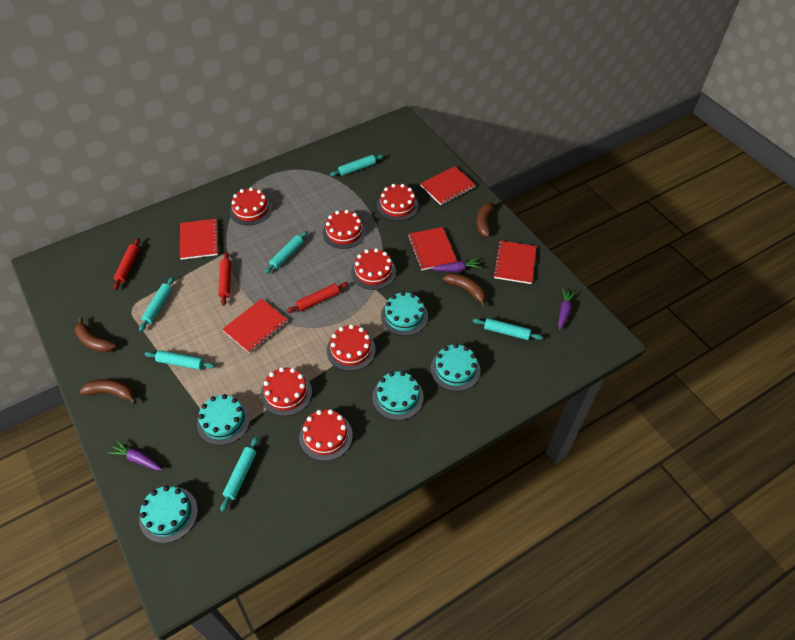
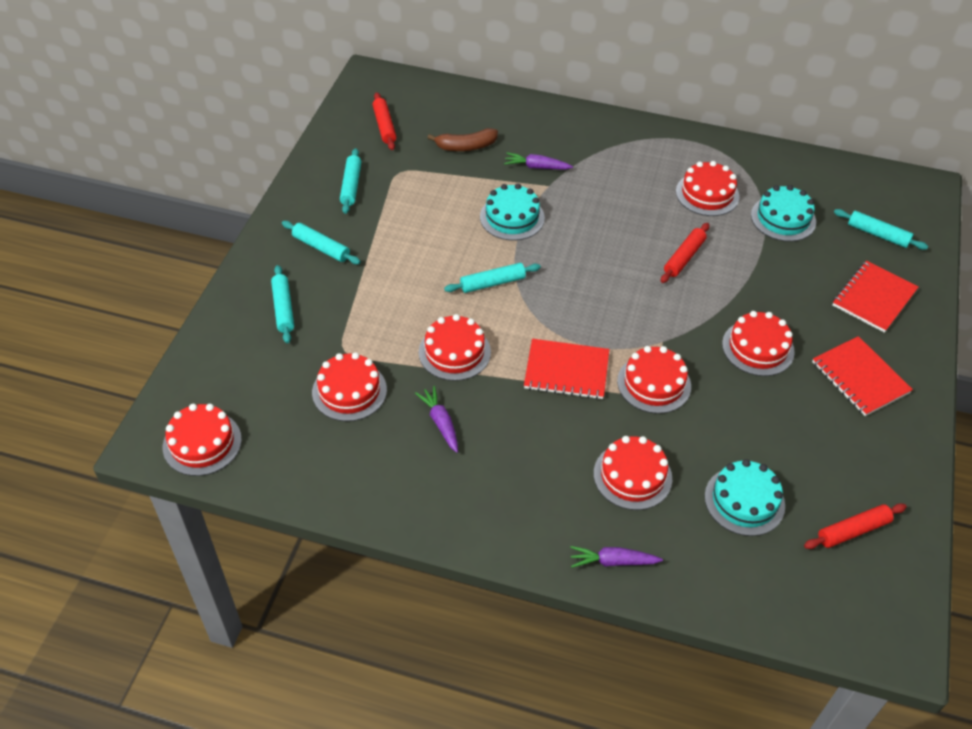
brown banana: [75,317,116,353] [79,379,137,404] [443,273,486,307] [476,201,498,237] = 4 -> [428,128,498,151] = 1
red notebook: [180,219,219,260] [222,299,288,353] [408,227,457,270] [420,166,476,205] [493,240,537,284] = 5 -> [524,339,609,399] [812,336,913,416] [833,261,918,333] = 3
turquoise cake: [139,485,198,543] [197,394,250,445] [372,371,424,420] [381,291,428,336] [431,343,481,391] = 5 -> [480,184,545,240] [705,459,785,536] [751,185,816,242] = 3
turquoise rolling pin: [139,277,174,332] [145,350,215,370] [220,437,258,512] [264,231,308,274] [330,154,384,176] [473,318,543,340] = 6 -> [271,265,294,343] [282,221,361,264] [340,148,361,214] [444,263,541,293] [834,209,928,250] = 5

